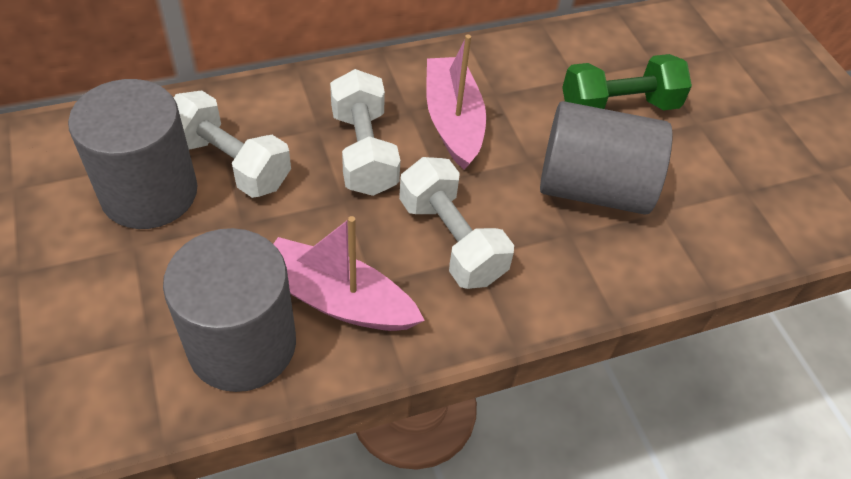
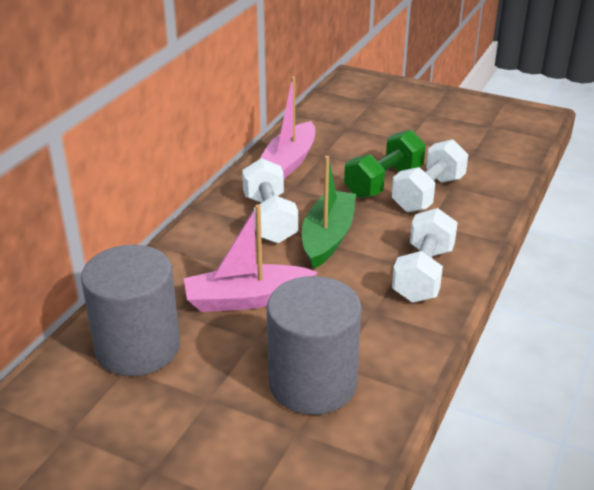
green boat: none = 0 -> [302,156,356,269] = 1
grey cylinder: [68,79,197,229] [163,228,296,392] [540,101,673,214] = 3 -> [81,245,180,376] [267,276,362,415] = 2

